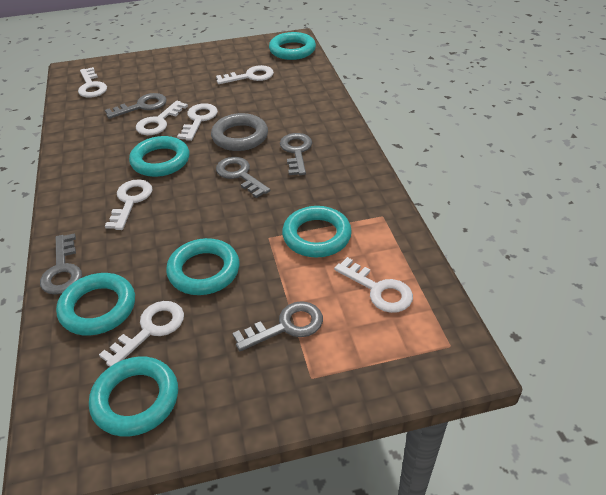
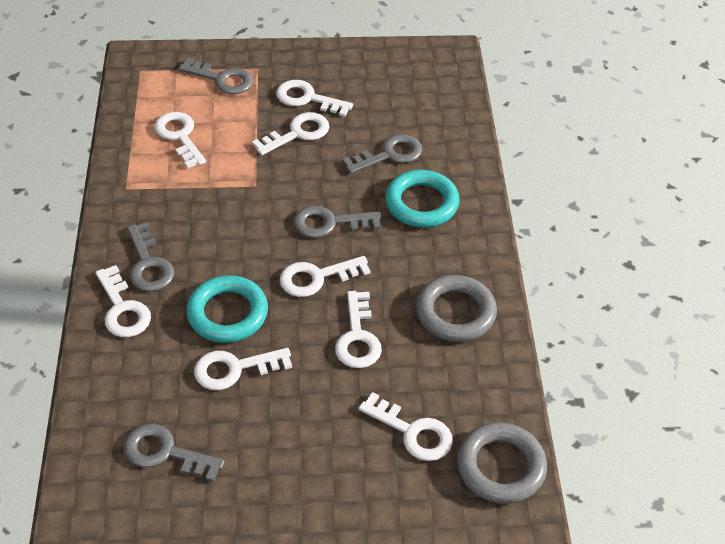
grey ring: [211,113,268,151] = 1 -> [416,275,497,342] [457,422,547,504] = 2
turquoise ring: [56,273,135,335] [89,357,178,437] [129,136,189,177] [166,238,239,295] [269,32,316,60] [282,206,352,258] = 6 -> [186,275,268,343] [385,170,460,228] = 2
white key: [78,67,107,97] [99,301,184,367] [105,179,153,230] [136,100,188,135] [177,103,218,141] [216,65,274,84] [334,257,413,313] = 7 -> [95,265,151,337] [155,112,206,168] [194,348,292,390] [252,112,329,155] [276,80,353,117] [280,256,371,297] [335,291,382,368] [359,392,453,461] = 8

